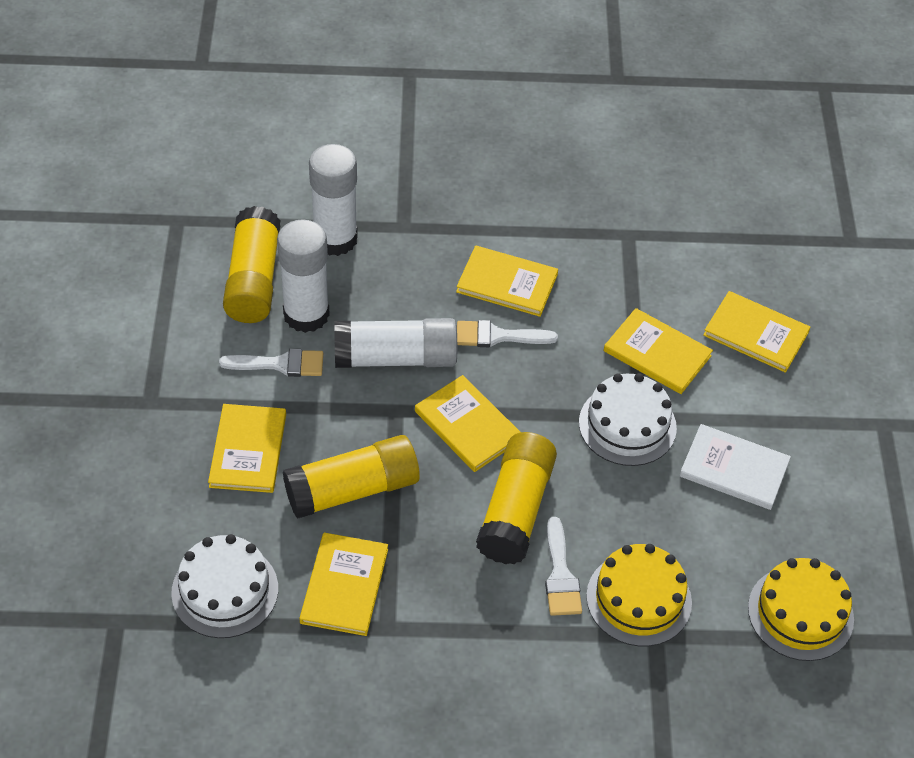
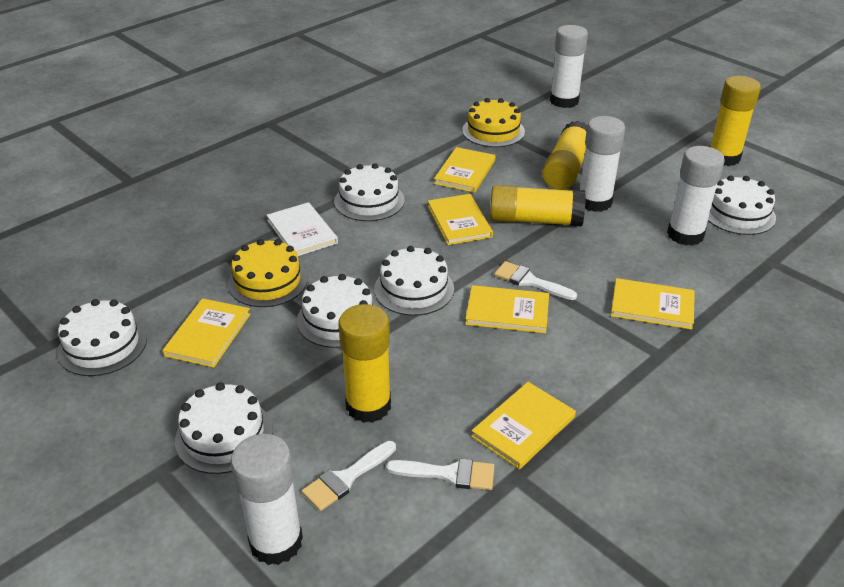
white cake: [171,534,278,638] [579,373,677,466] = 2 -> [57,299,147,376] [175,383,273,474] [297,274,376,348] [334,163,405,221] [374,246,454,316] [708,175,776,235] = 6
white glue stick: [277,220,330,333] [309,144,358,256] [334,318,457,368] = 3 -> [231,434,303,565] [550,25,588,108] [580,116,625,212] [667,146,725,246] = 4
yellow glue stick: [223,206,281,323] [283,435,420,519] [476,432,557,564] = 3 -> [338,304,391,423] [490,185,586,227] [542,121,587,190] [710,76,761,166] = 4

